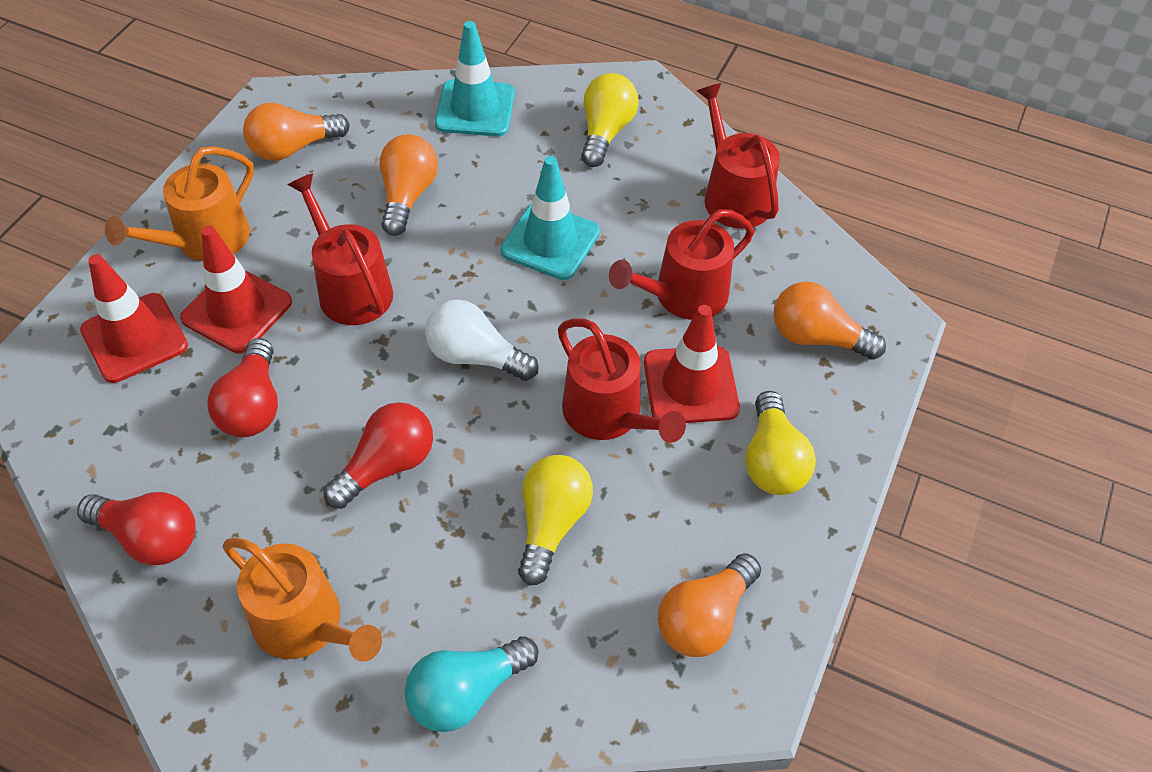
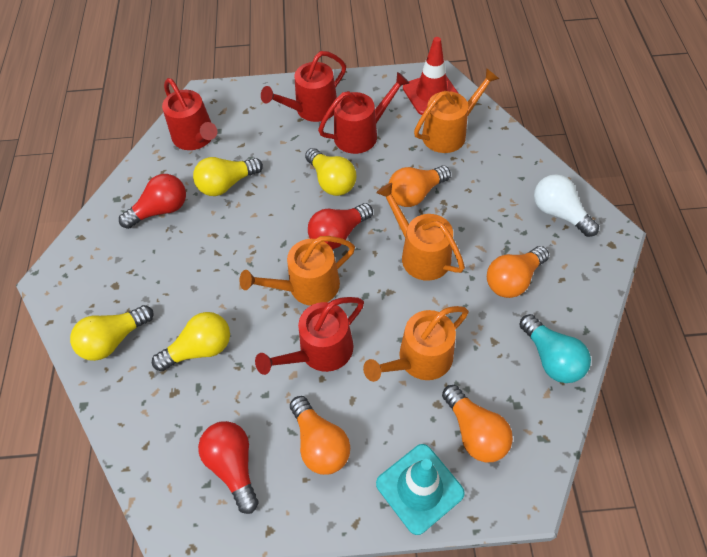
orange watering can: [105,146,254,261] [223,538,382,662] = 2 -> [240,236,355,306] [363,306,469,382] [376,183,465,281] [414,68,499,153] = 4
red traffic cone: [80,254,188,383] [180,226,292,354] [644,305,740,423] = 3 -> [403,37,459,115] = 1
turquoise traffic cone: [435,21,515,136] [500,156,600,280] = 2 -> [376,444,465,535] = 1
yellow light bulb: [518,455,593,586] [581,73,639,167] [745,391,816,495] = 3 -> [70,305,153,361] [152,312,230,371] [193,157,263,196] [305,148,356,196] = 4

